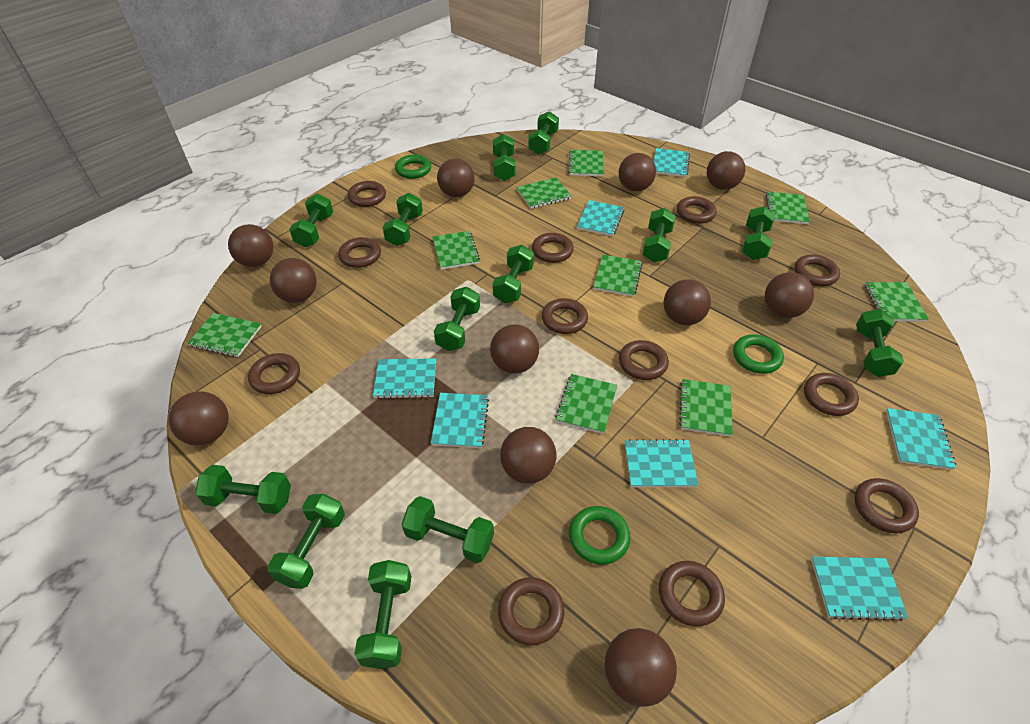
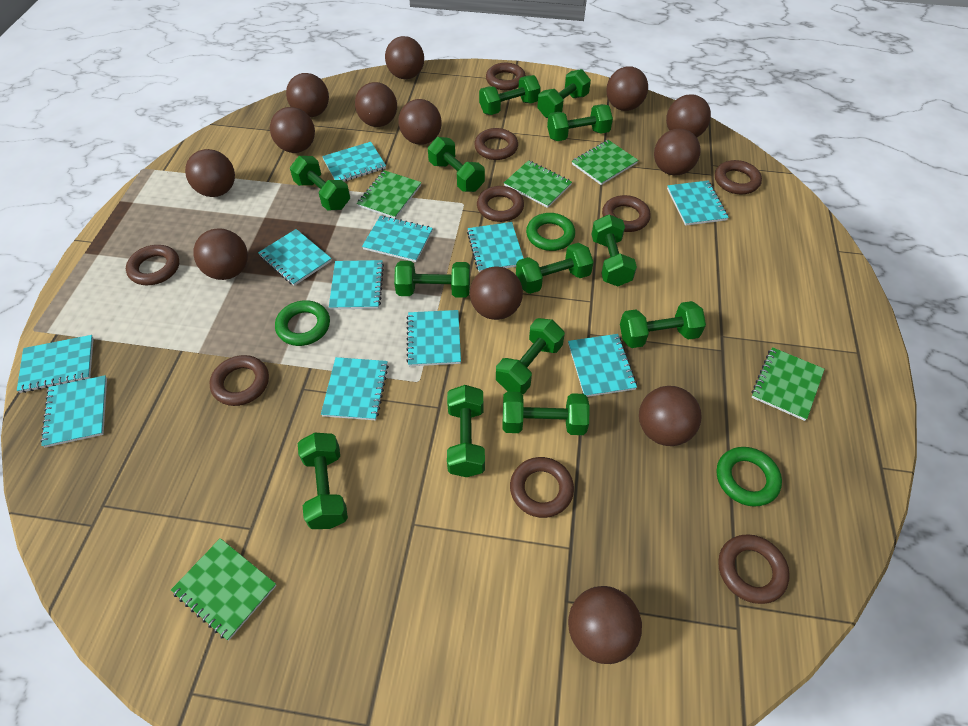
brown ball: [168,391,229,445] [228,224,273,267] [270,258,317,303] [437,158,475,197] [490,324,539,374] [500,427,557,484] [605,628,677,707] [619,153,656,191] [664,279,711,325] [707,151,745,190] [765,272,814,318] = 11 -> [185,149,235,197] [193,228,248,280] [270,107,315,153] [286,73,329,117] [355,82,397,127] [385,36,424,79] [398,99,442,145] [470,266,523,320] [568,586,642,664] [606,66,648,111] [639,386,702,446] [654,129,701,175] [666,94,711,137] = 13
brown ring: [248,353,300,394] [338,237,381,268] [347,181,386,207] [498,577,564,645] [532,233,574,263] [542,298,588,334] [619,340,669,380] [659,561,725,626] [677,196,717,224] [794,254,840,286] [804,373,859,416] [854,478,919,533] = 12 -> [126,245,179,285] [210,355,269,406] [474,128,518,160] [477,186,524,222] [486,63,526,90] [510,457,574,518] [602,195,651,232] [715,160,762,194] [718,534,790,604] = 9
green notebook: [187,313,262,357] [432,231,480,270] [517,178,571,209] [555,374,617,434] [568,150,604,176] [593,255,642,297] [679,379,733,437] [766,192,810,224] [865,282,929,321] = 9 -> [171,538,277,640] [357,170,422,218] [504,160,572,208] [572,140,638,185] [752,347,825,421] = 5
turquoise notebook: [373,358,436,399] [431,393,489,448] [577,200,625,236] [625,439,698,487] [654,148,690,177] [811,557,908,621] [886,408,956,470] = 7 -> [17,335,94,393] [40,375,107,447] [258,229,332,286] [321,357,389,420] [322,142,386,182] [329,260,384,310] [362,216,433,262] [406,310,461,366] [467,222,524,272] [568,334,637,397] [667,181,729,226] = 11

